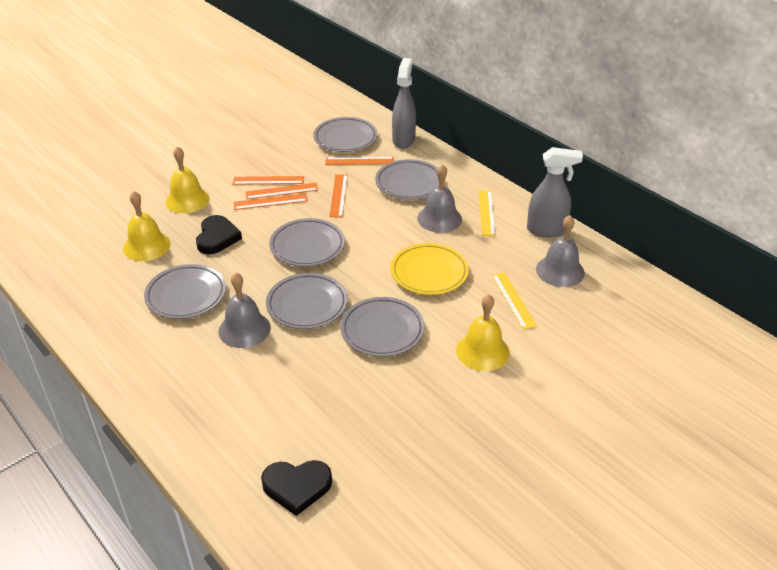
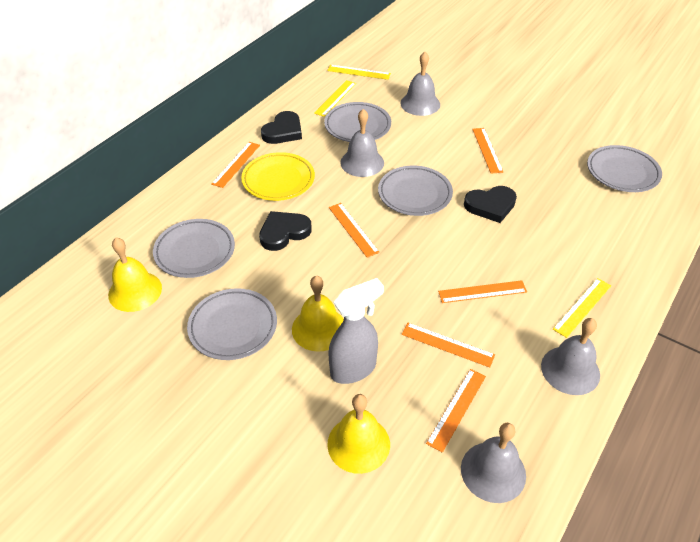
black heart: [196,215,242,254] [261,460,332,516] = 2 -> [259,211,312,251] [261,111,302,144] [464,186,517,223] = 3
grey bell: [218,273,271,348] [417,164,462,233] [536,215,585,287] = 3 -> [340,109,384,177] [400,52,440,116] [461,423,526,503] [541,318,600,395] = 4
grey plate: [144,264,226,319] [266,273,348,329] [269,218,345,267] [313,117,378,152] [340,297,425,357] [375,159,439,200] = 6 -> [153,219,235,278] [187,288,277,360] [324,102,391,142] [378,166,453,216] [587,145,662,192] = 5
grey spray bottle: [392,58,416,149] [527,147,583,237] = 2 -> [329,278,384,384] = 1
orange ruler: [233,176,304,185] [234,193,308,210] [245,183,318,199] [325,157,394,165] [329,174,348,218] = 5 -> [212,142,260,188] [329,203,380,258] [402,323,495,368] [426,369,486,453] [438,280,527,303] [472,128,503,174] = 6
yellow ruler: [479,191,496,236] [492,272,537,330] = 2 -> [314,80,356,117] [327,65,391,80] [553,278,611,338] = 3

